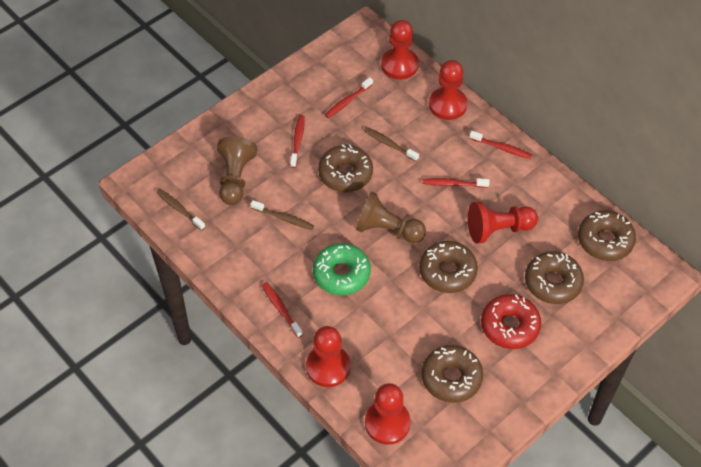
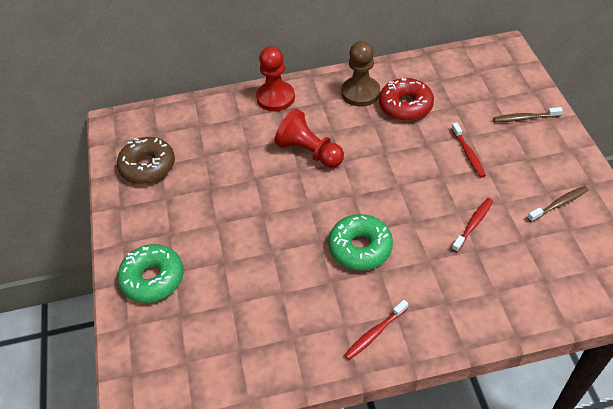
brown donut: [318,144,373,192] [419,241,478,293] [422,345,483,403] [525,251,584,304] [578,210,636,261] = 5 -> [117,137,175,184] = 1
brown pawn: [217,136,257,205] [356,192,426,243] = 2 -> [342,41,380,107] = 1
brown toothbrush: [156,189,205,231] [251,200,314,230] [363,127,419,162] = 3 -> [493,107,563,122] [527,186,588,222] = 2
green donut: [313,243,371,295] = 1 -> [118,244,184,303] [328,214,393,271] = 2
red pawn: [306,326,350,387] [365,383,411,445] [381,20,419,79] [429,60,467,120] [468,202,538,244] = 5 -> [256,46,295,111] [274,109,344,168] = 2
red toothbrush: [262,282,303,338] [290,115,305,168] [325,77,373,118] [422,178,489,188] [469,131,532,159] = 5 -> [344,300,408,360] [451,122,486,178] [452,198,493,252] = 3

